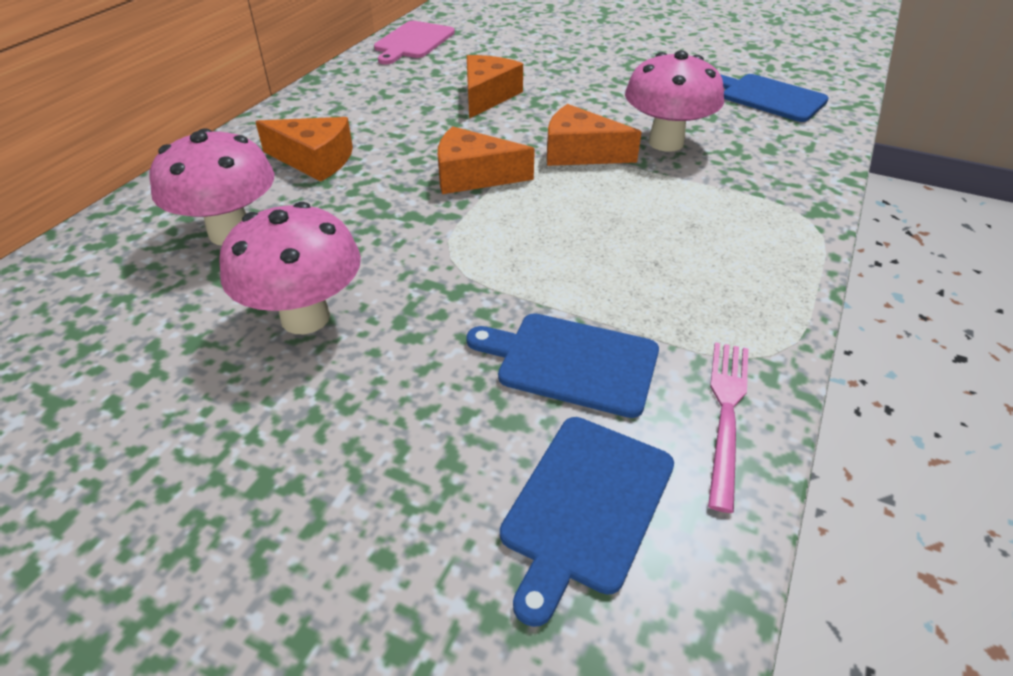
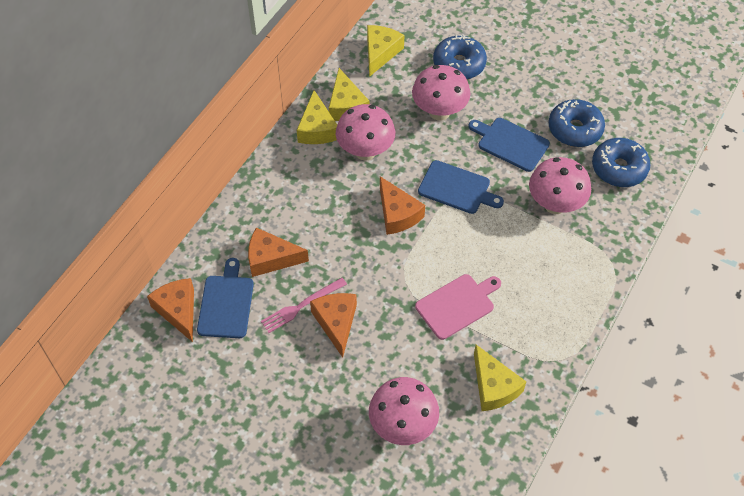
blue donut: none = 0 -> [433,35,487,79] [548,99,605,147] [592,138,650,187] = 3
pink mushroom: [149,128,274,245] [219,202,361,334] [625,50,724,152] = 3 -> [336,104,395,161] [369,377,439,445] [412,65,470,120] [529,157,591,214] = 4
yellow cheese: none = 0 -> [297,90,337,144] [329,68,369,121] [367,25,404,77] [474,345,526,411] = 4

